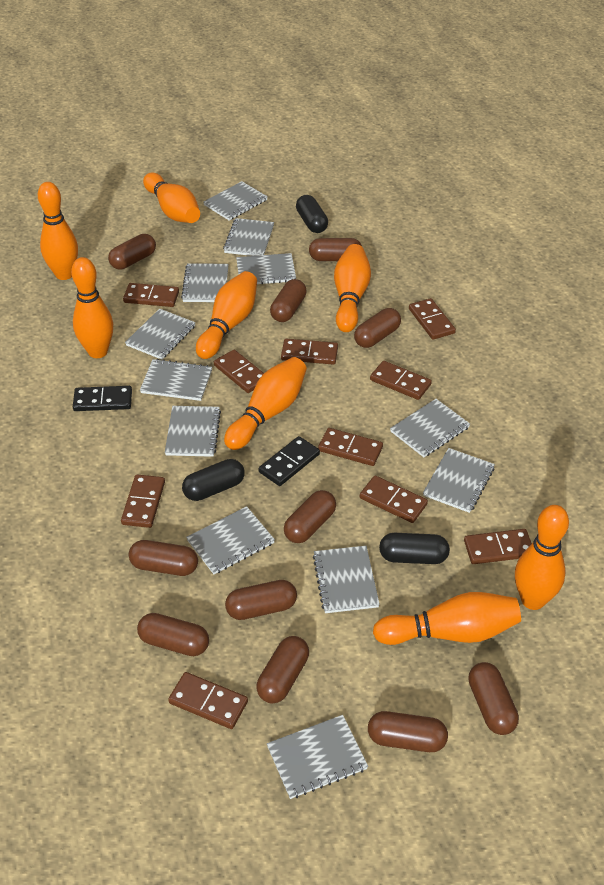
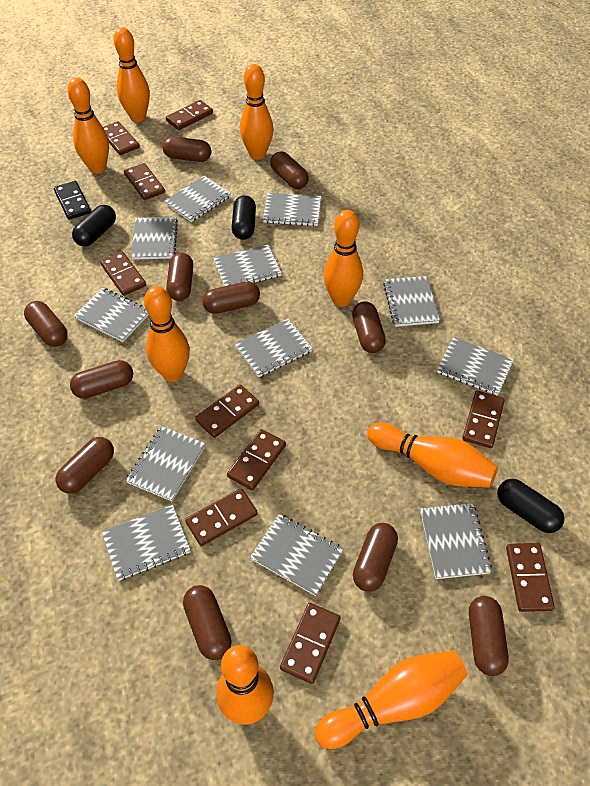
black domino: [73,386,132,411] [259,436,320,486] = 2 -> [54,181,91,220] = 1

